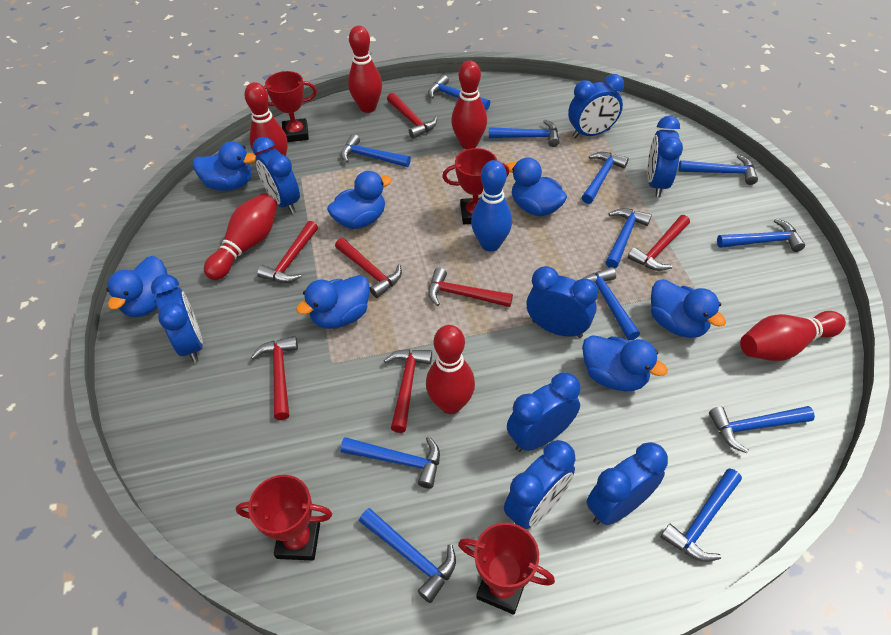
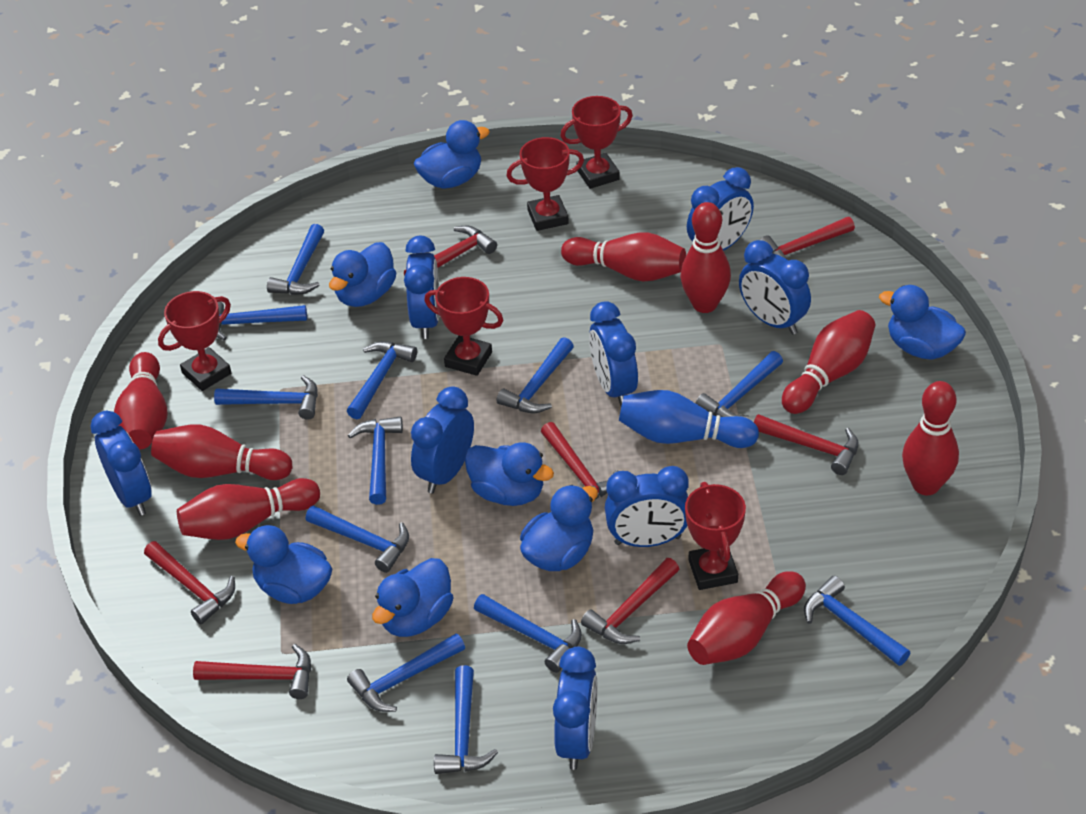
red bowling pin: [204,193,278,280] [244,82,288,156] [348,26,382,113] [426,325,475,414] [451,61,487,149] [740,311,846,361] = 6 -> [114,352,168,450] [151,424,293,480] [177,478,320,540] [561,232,686,282] [680,202,731,313] [687,571,806,665] [782,310,875,414] [902,381,959,495] = 8
red trophy: [236,475,332,560] [263,71,317,142] [442,148,510,224] [458,523,555,615] = 4 -> [158,291,231,391] [424,277,503,376] [506,137,584,231] [560,96,633,189] [685,482,746,590] = 5

